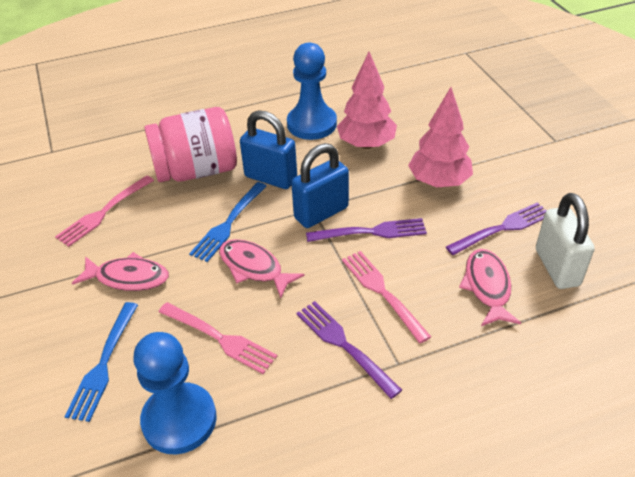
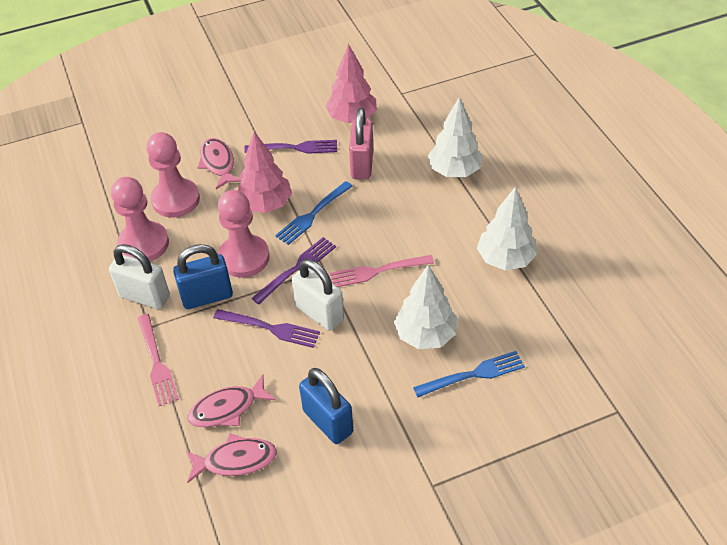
blue pawn: [133,332,217,454] [287,43,337,140] = 2 -> none = 0
pink fork: [55,175,154,247] [159,302,277,374] [342,251,431,343] = 3 -> [138,314,179,406] [330,255,434,287] = 2
pink jar: [144,107,237,182] = 1 -> none = 0
pink padlock: none = 0 -> [349,108,373,179] = 1
pink pawn: none = 0 -> [111,177,169,262] [146,132,200,218] [218,190,270,278] = 3
white padlock: [536,193,595,289] = 1 -> [109,244,170,309] [292,259,344,331] = 2
white tree: none = 0 -> [394,265,457,349] [428,97,483,177] [477,186,537,271] = 3

